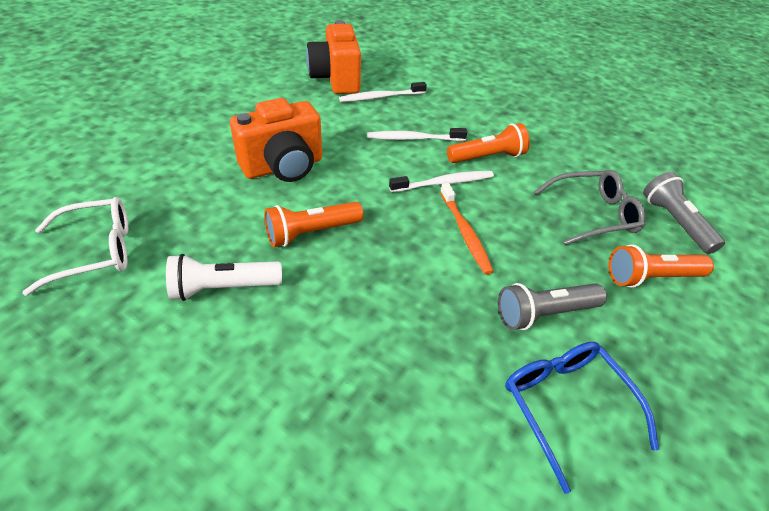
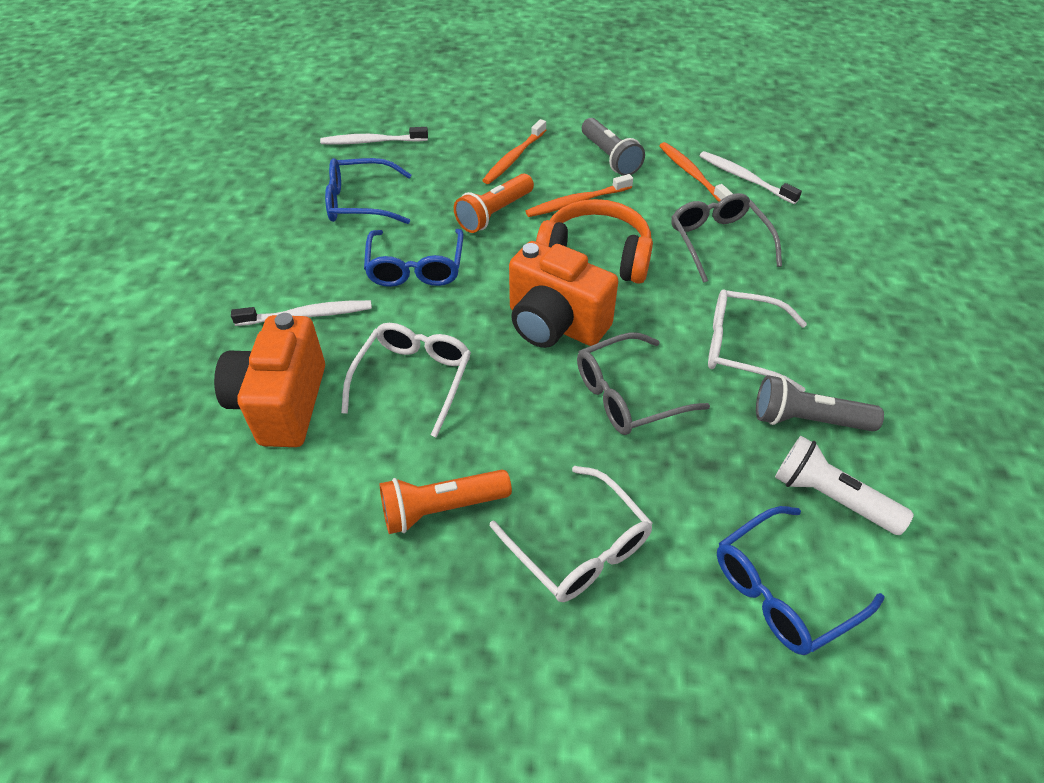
blue glasses: [505,342,659,494] = 1 -> [325,158,412,224] [364,229,463,287] [717,506,885,655] = 3
grey glasses: [534,170,646,245] = 1 -> [577,332,710,435] [671,193,782,283] = 2
orange flashlight: [264,202,363,247] [447,123,530,163] [608,244,714,288] = 3 -> [380,470,512,534] [454,174,534,233] = 2
orange headphones: none = 0 -> [536,199,653,284] = 1
orange toothbrush: [440,183,494,275] = 1 -> [482,119,546,184] [525,174,633,217] [659,142,733,202] = 3
white glasses: [22,197,128,296] = 1 -> [341,323,471,438] [490,466,653,602] [708,290,807,392] = 3

